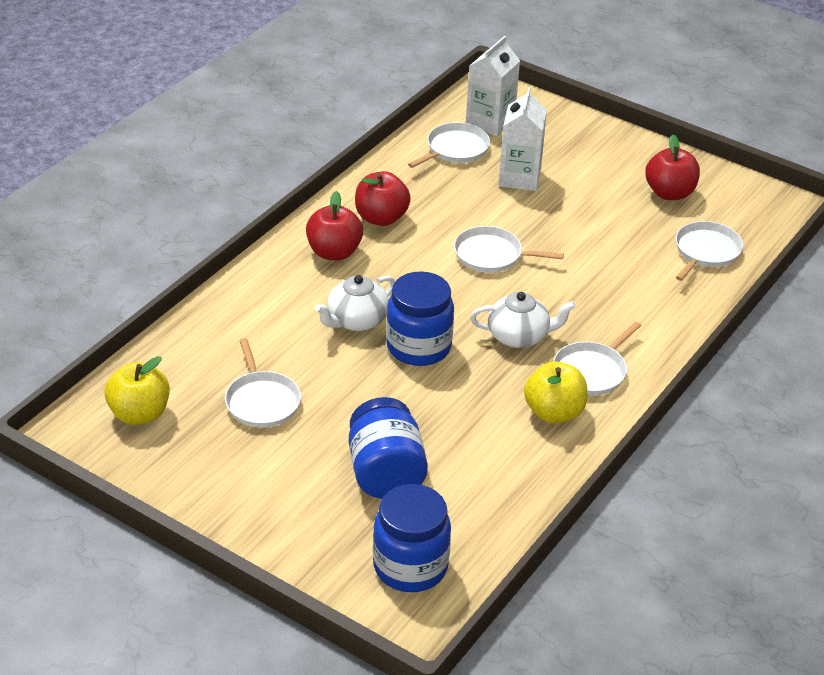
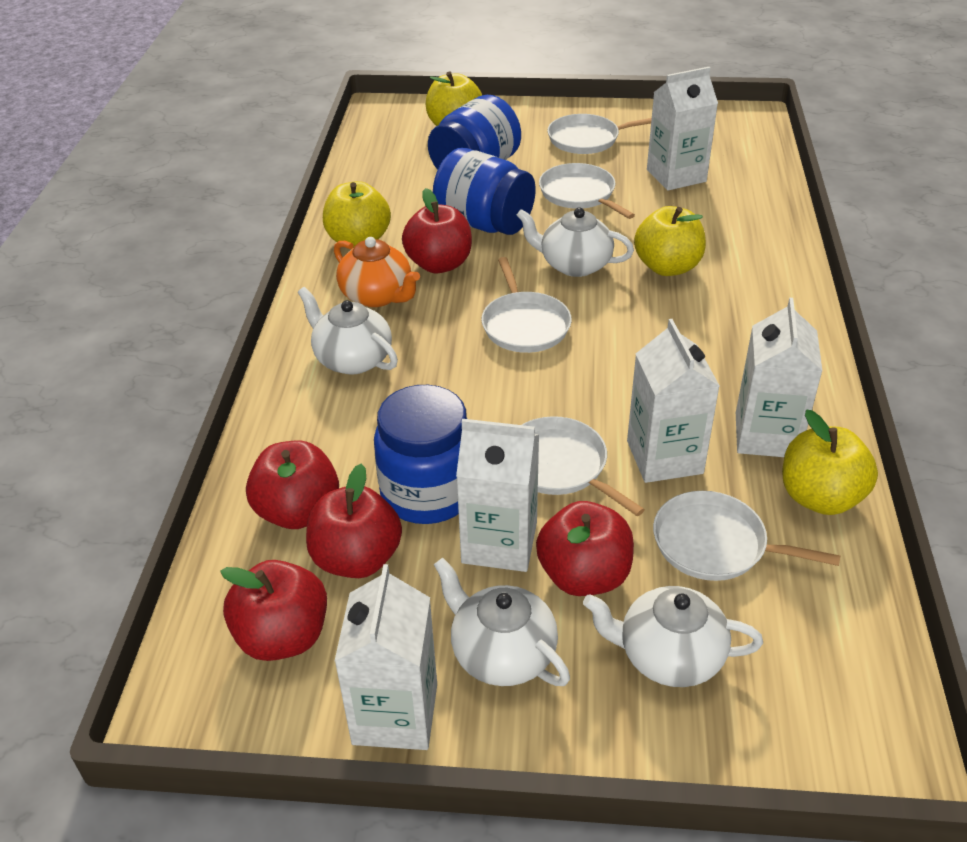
orange teapot: none = 0 -> [334,237,420,307] = 1
red apple: [306,191,363,260] [355,171,411,226] [645,134,700,200] = 3 -> [220,560,327,661] [246,440,339,529] [306,464,402,578] [402,188,472,273] [536,501,634,596] = 5
white carton: [466,36,520,136] [499,87,547,191] = 2 -> [334,564,437,750] [456,419,539,572] [627,319,720,483] [647,67,718,191] [736,298,823,457] = 5
white teapot: [315,275,395,331] [470,292,576,348] = 2 -> [298,287,398,375] [434,558,570,686] [516,207,634,277] [583,586,763,687] = 4
yellow apple: [104,356,170,425] [524,361,587,423] = 2 -> [323,181,391,248] [426,71,482,126] [634,206,706,276] [782,410,878,515] = 4

